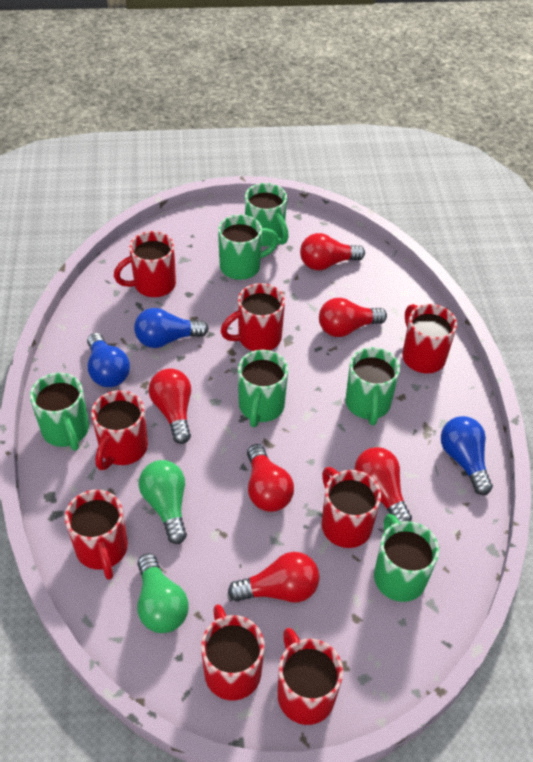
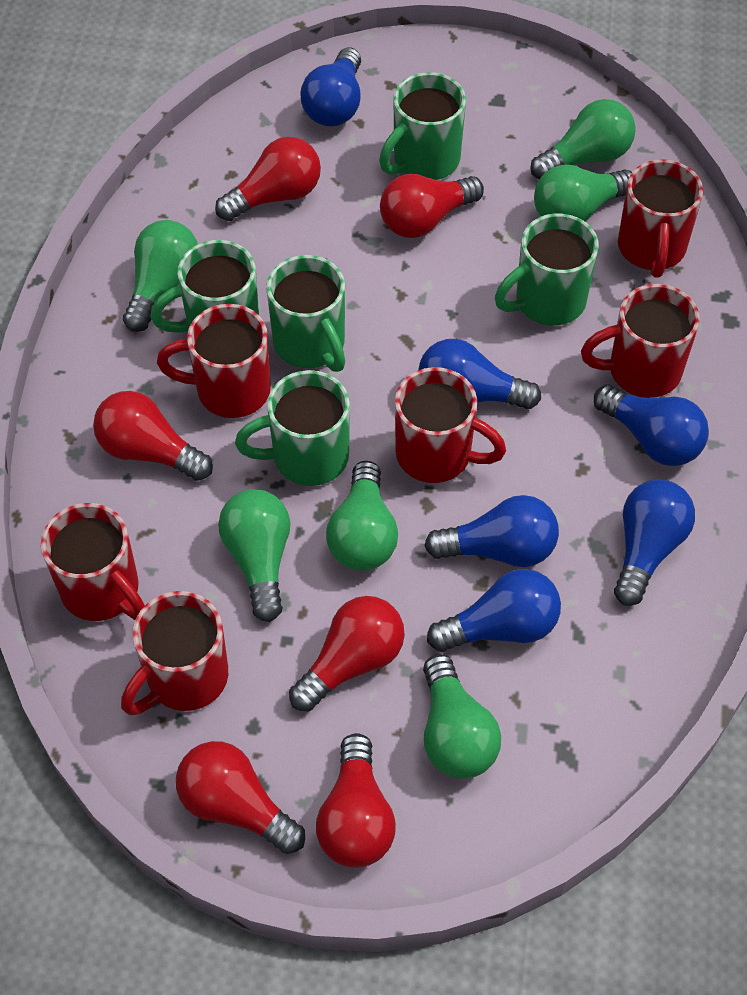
blue light bulb: [87,333,130,387] [134,308,209,348] [441,416,493,495] = 3 -> [300,47,361,127] [418,339,541,409] [425,495,559,567] [427,569,561,652] [594,385,709,466] [614,479,695,606] = 6
green light bulb: [137,553,189,633] [139,460,187,544] = 2 -> [123,220,198,332] [218,489,290,622] [326,461,398,571] [423,654,501,779] [530,99,636,179] [534,165,632,221] = 6
green mug: [30,372,89,451] [218,215,279,280] [238,350,288,427] [245,183,289,246] [345,347,400,425] [374,514,439,602] = 6 -> [150,240,259,333] [235,370,350,486] [266,255,345,372] [379,72,466,180] [495,213,599,326] = 5
red mug: [65,490,128,580] [91,390,148,470] [114,231,176,297] [201,604,265,701] [221,283,285,351] [278,628,343,725] [322,467,381,548] [402,304,457,373] = 8 -> [41,503,145,621] [121,591,228,715] [157,304,271,418] [395,367,506,483] [581,284,700,398] [618,159,703,278] = 6

